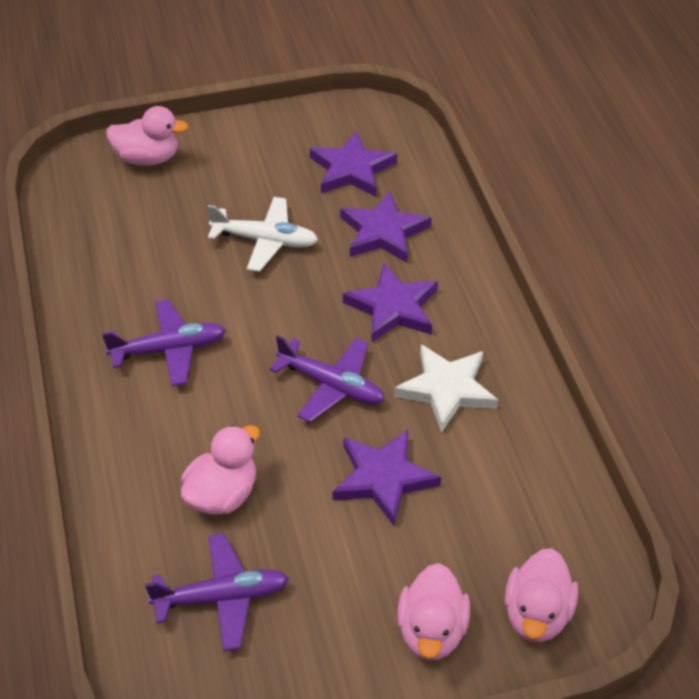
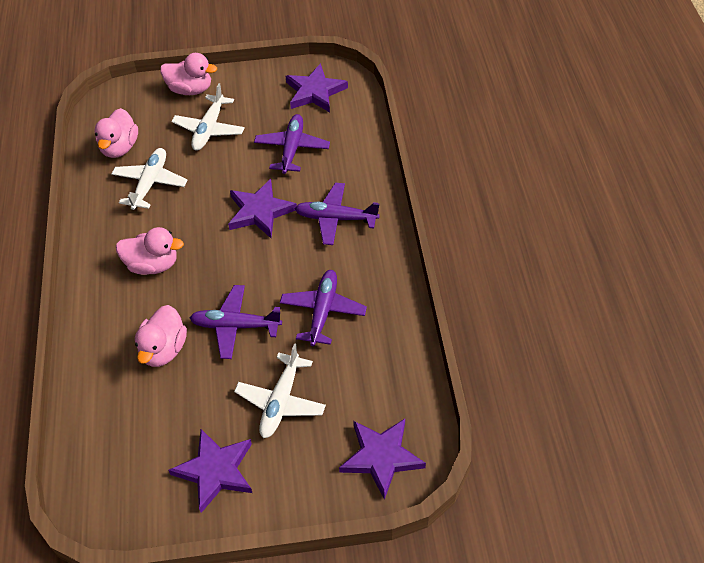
purple plane: [102,299,226,386] [145,533,289,651] [269,335,385,422] = 3 -> [190,285,282,359] [254,114,330,174] [280,270,367,346] [294,183,380,245] = 4
white plane: [207,197,318,272] = 1 -> [111,148,188,210] [171,83,244,150] [234,343,326,438] = 3
white star: [394,344,498,432] = 1 -> none = 0

